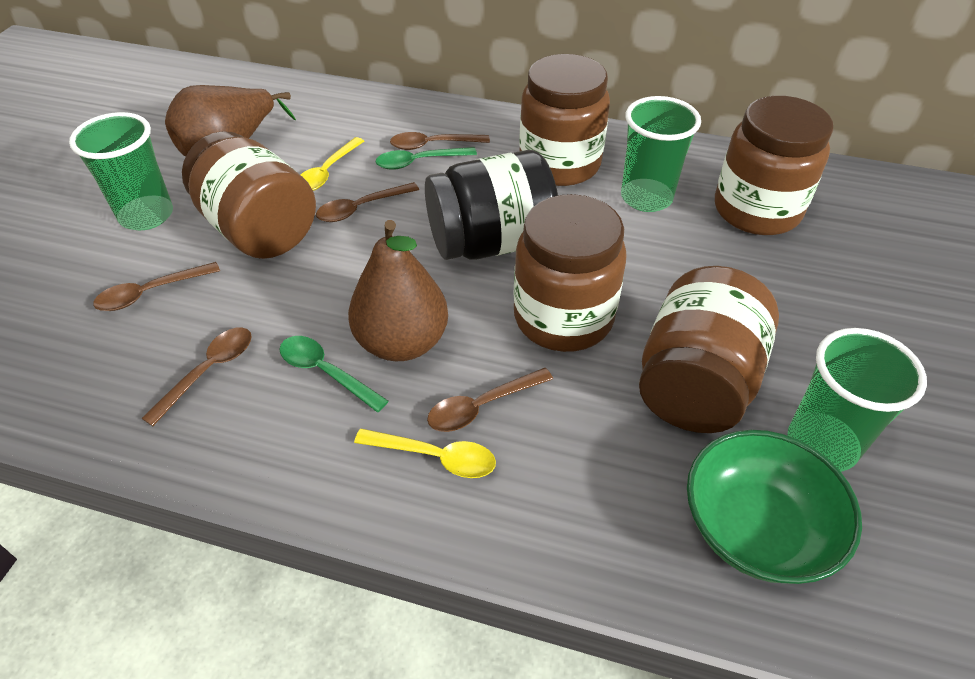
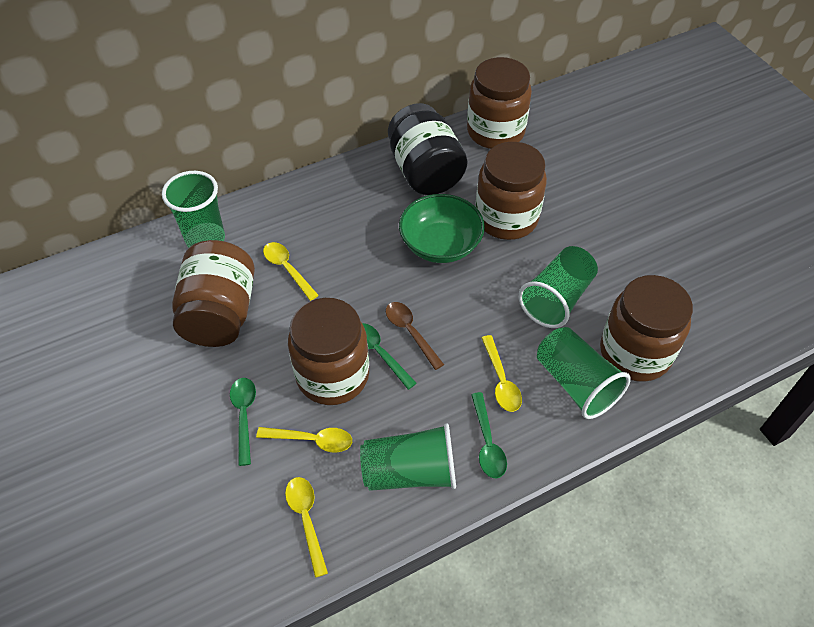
brown pear: [165,85,296,157] [348,220,448,361] = 2 -> none = 0
brown spoon: [93,262,220,311] [141,327,252,426] [316,182,419,222] [390,132,490,150] [427,368,553,432] = 5 -> [386,302,444,370] = 1
green cup: [69,112,173,230] [621,96,701,212] [788,328,927,472] = 3 -> [162,171,225,248] [360,423,456,491] [518,246,598,328] [537,327,631,419] = 4
green spoon: [280,336,388,412] [376,147,477,170] = 2 -> [230,378,256,466] [362,323,417,390] [471,392,507,478] = 3
yellow spoon: [300,137,364,191] [354,429,496,478] = 2 -> [256,427,352,452] [263,242,319,301] [285,477,328,578] [482,335,522,412] = 4

